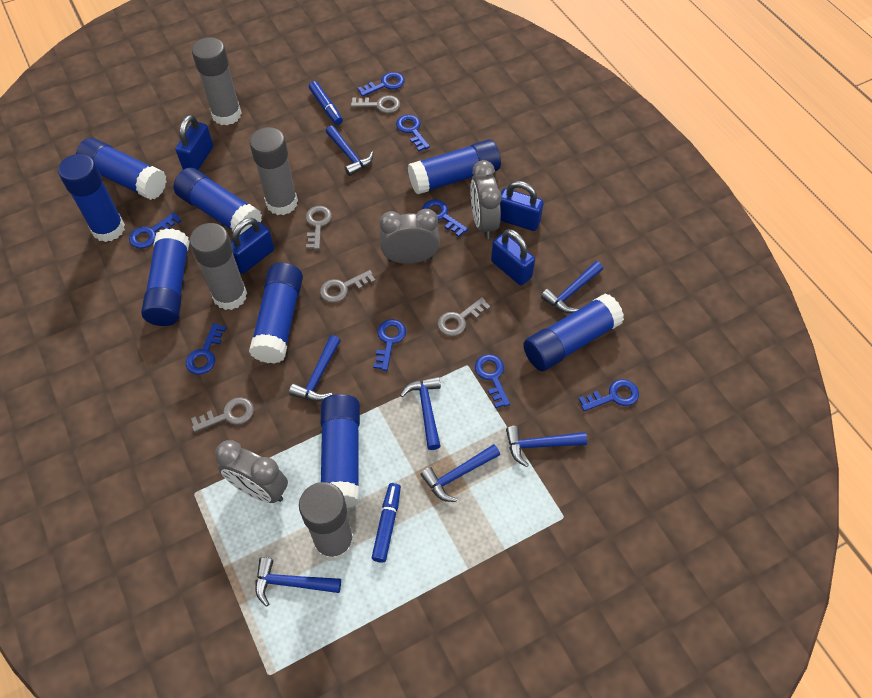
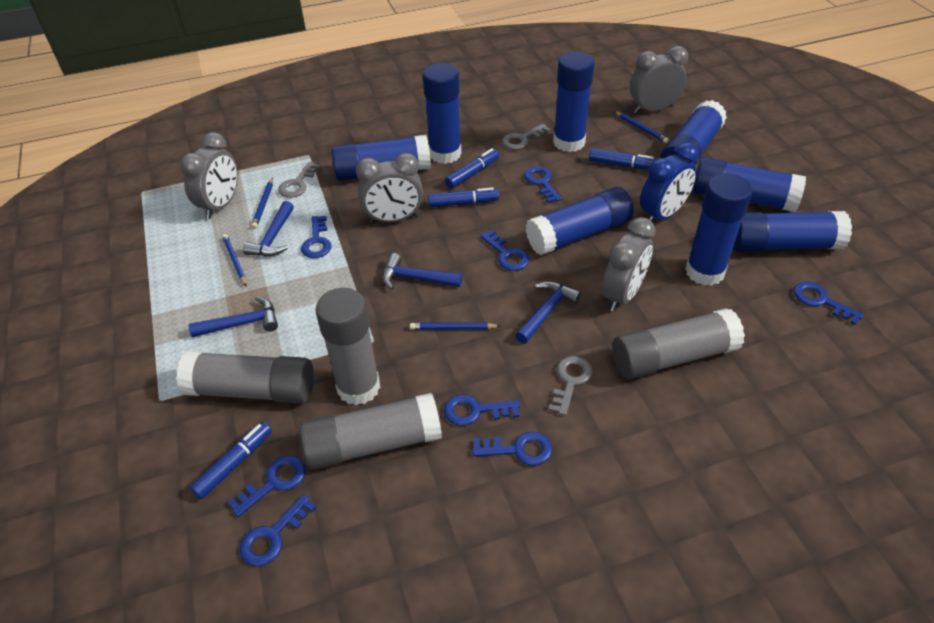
blue clock: none = 0 -> [640,142,699,222] = 1
blue hammer: [255,557,341,606] [289,335,341,401] [326,125,373,176] [400,376,441,450] [420,444,500,502] [506,426,587,467] [541,261,603,313] = 7 -> [189,296,278,337] [243,201,294,256] [382,253,462,290] [515,281,581,344] = 4
blue marker: [309,81,343,125] [371,483,401,563] = 2 -> [190,422,272,499] [428,188,499,207] [445,148,499,189] [589,149,657,169] = 4
blue padlock: [176,115,213,170] [231,218,274,274] [491,229,535,285] [500,181,544,231] = 4 -> none = 0
blue pencil: none = 0 -> [222,234,247,286] [251,178,273,229] [410,323,500,330] [614,111,669,143] = 4
grey clock: [215,440,288,503] [380,209,440,264] [470,160,502,239] = 3 -> [180,132,238,219] [356,153,423,223] [602,217,656,312] [630,46,688,114] = 4
grey key: [191,397,254,432] [306,206,332,250] [320,270,375,303] [351,95,400,113] [437,297,490,336] = 5 -> [278,162,321,198] [502,124,551,150] [548,356,593,416] = 3

